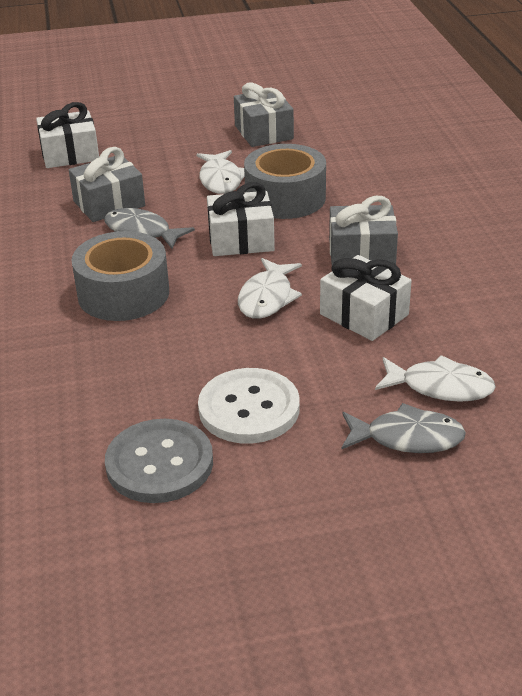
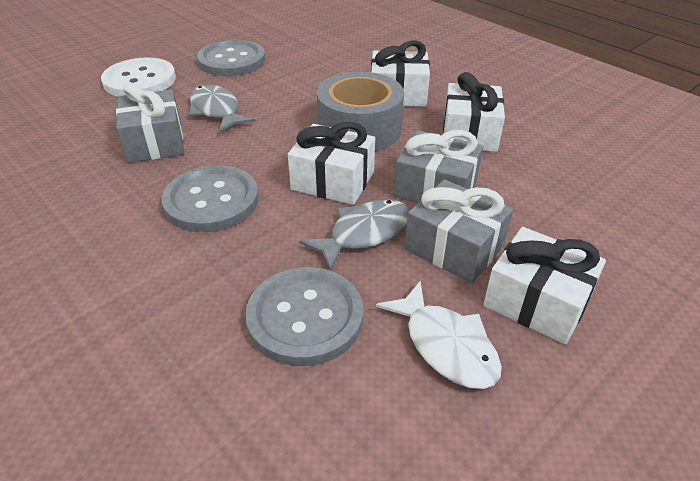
grey button: [105,419,213,503] = 1 -> [161,165,259,232] [197,40,265,76] [245,267,363,366] = 3
grey tape: [71,231,169,321] [244,144,326,219] = 2 -> [317,72,404,151] = 1
white fish: [196,150,245,194] [238,258,302,318] [375,355,496,402] = 3 -> [376,280,502,389] = 1
white gift: [36,102,99,168] [207,182,275,256] [320,255,412,341] = 3 -> [288,122,375,205] [371,40,430,107] [443,72,505,152] [483,227,606,344] = 4

